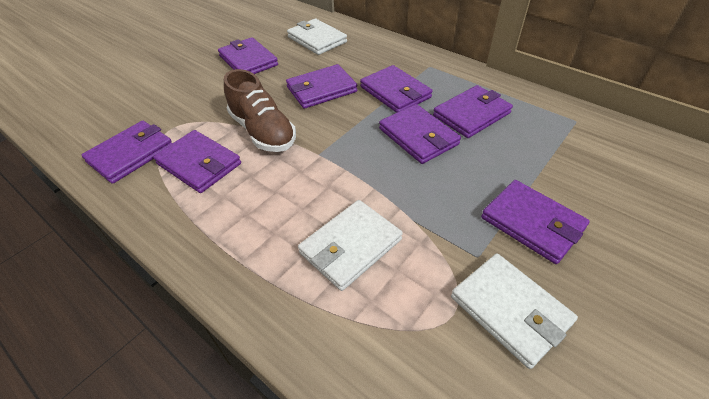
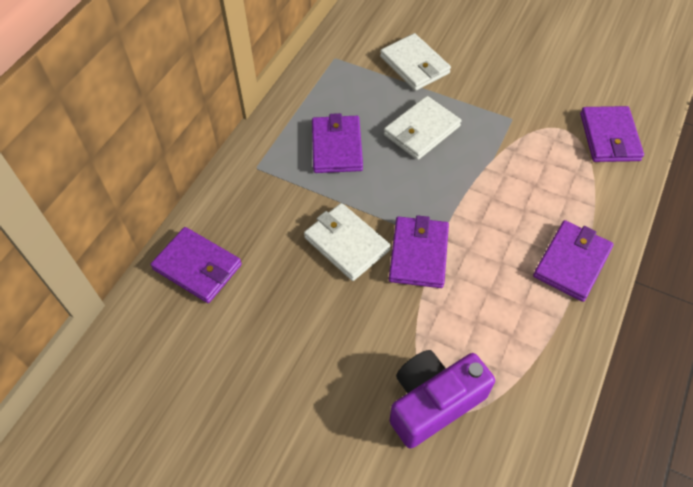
brown shoe: [224,69,296,152] = 1 -> none = 0
purple camera: none = 0 -> [389,350,495,448] = 1
purple wallet: [82,121,172,184] [153,130,241,193] [218,37,278,74] [286,64,357,109] [360,65,433,113] [379,104,461,164] [433,85,513,138] [481,180,590,264] = 8 -> [151,227,242,303] [312,113,363,173] [389,215,449,288] [533,220,613,302] [580,106,644,162] = 5

